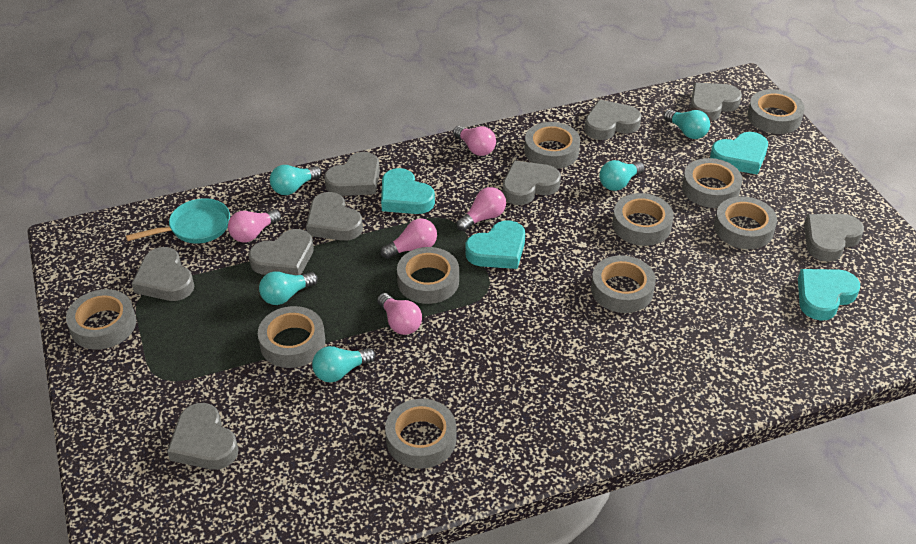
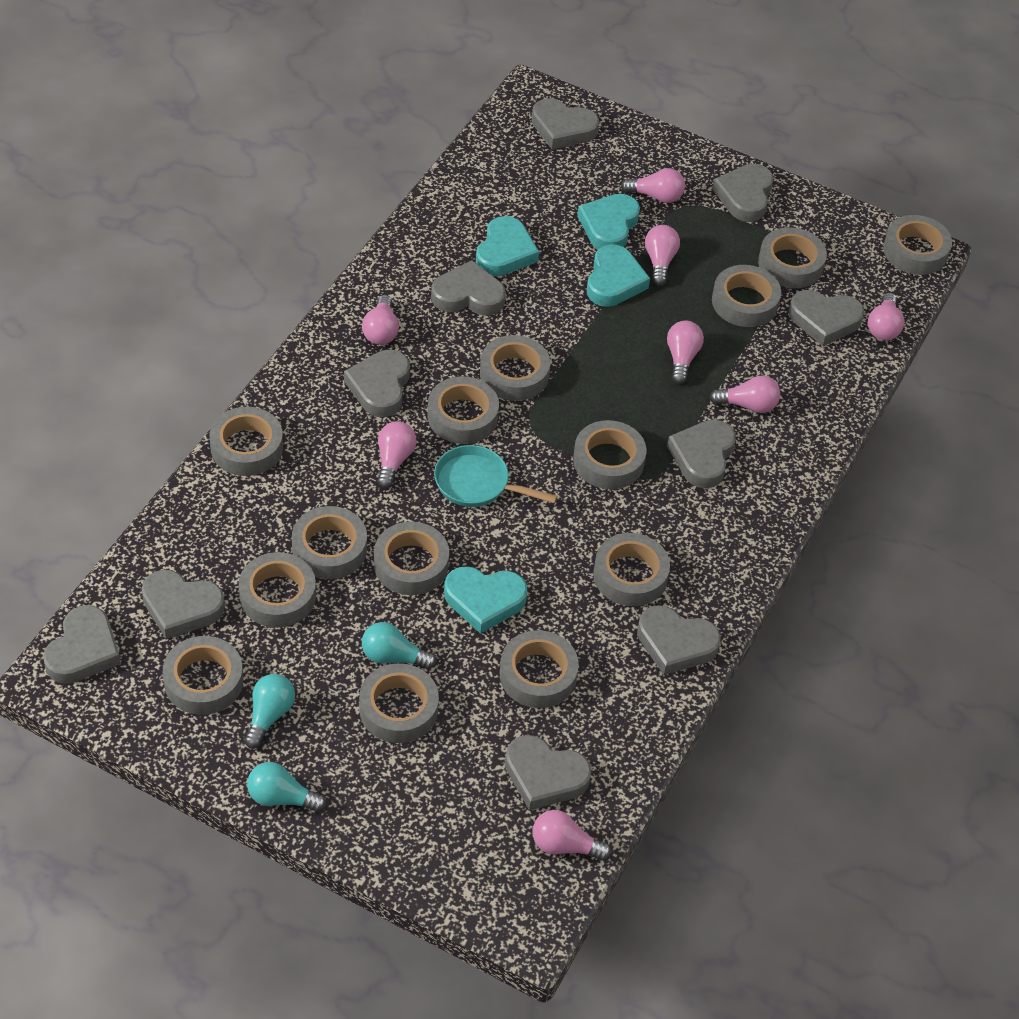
grey heart: [132,247,194,301] [167,403,239,470] [249,229,314,275] [306,192,363,241] [324,152,380,196] [503,161,561,205] [585,100,641,140] [690,83,742,121] [804,214,864,262] = 9 -> [43,605,121,684] [142,570,225,639] [344,350,410,417] [431,260,506,316] [505,735,591,811] [532,98,599,149] [637,605,721,675] [667,420,736,488] [712,164,773,222] [789,290,864,346] = 10
grey tape: [66,289,136,350] [258,306,325,368] [385,399,456,469] [397,247,459,304] [524,122,580,169] [591,255,656,313] [612,193,674,246] [682,158,742,208] [714,196,777,249] [747,89,805,134] = 10 -> [163,636,243,715] [209,407,283,476] [239,552,316,627] [292,506,367,579] [359,663,439,743] [374,522,449,595] [428,376,499,444] [480,335,550,401] [500,630,579,708] [573,420,646,489] [593,533,670,606] [712,265,781,327] [758,227,827,288] [883,215,952,275] = 14
pink light bulb: [228,209,281,242] [377,293,422,335] [381,219,437,259] [453,126,496,156] [457,187,506,231] = 5 -> [362,295,399,345] [377,421,417,489] [533,810,611,861] [621,168,685,203] [645,225,680,286] [667,320,704,384] [709,376,780,413] [868,293,904,340] = 8
turquoise light bulb: [259,271,318,305] [270,165,322,195] [312,346,375,382] [599,160,645,191] [664,110,710,139] = 5 -> [244,674,295,749] [247,762,326,812] [362,622,436,670] = 3

